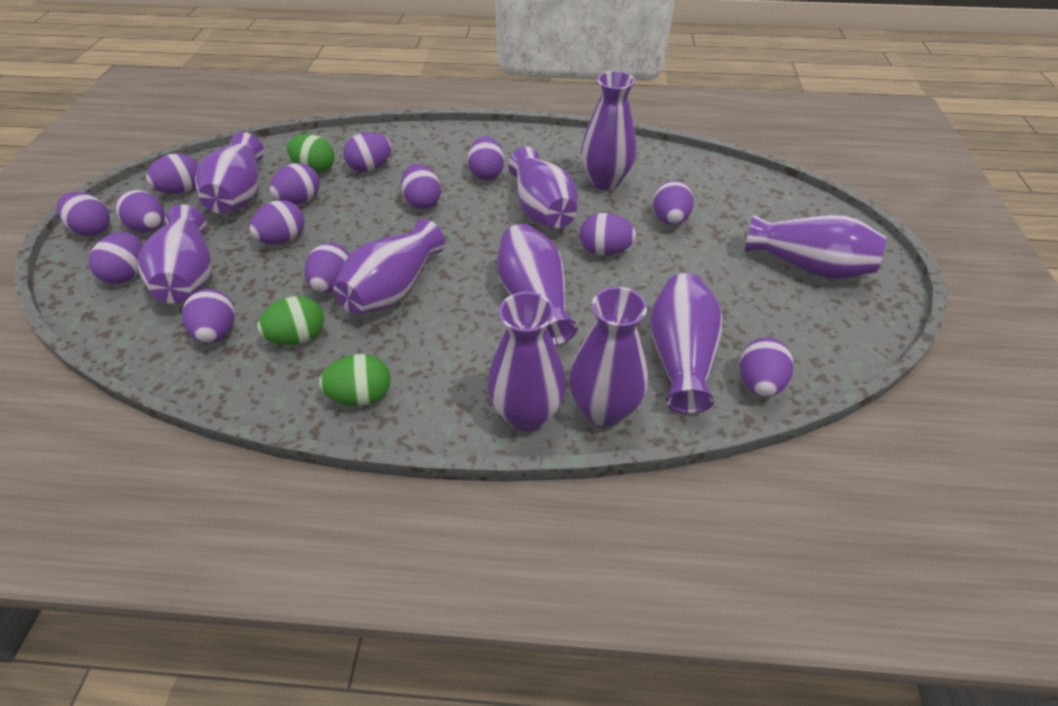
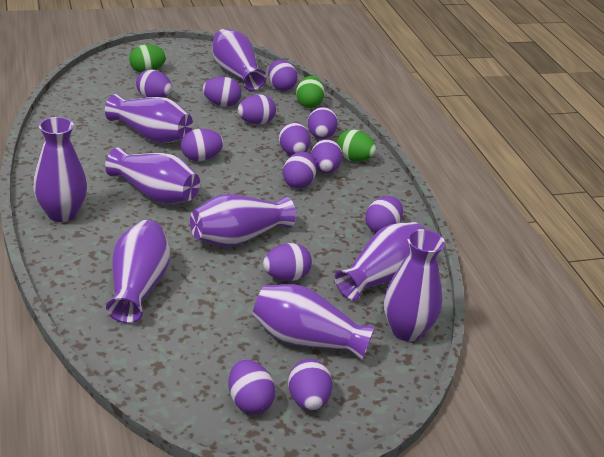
purple egg: [57,192,110,236] [89,232,143,284] [115,190,165,233] [146,153,198,194] [182,289,235,343] [250,200,304,244] [270,163,320,204] [305,243,350,293] [343,132,392,172] [401,164,441,209] [468,136,504,180] [580,213,636,255] [653,181,694,225] [740,337,793,397] = 14 -> [136,70,172,98] [181,129,224,161] [203,77,242,106] [229,360,276,414] [237,94,276,125] [263,243,312,281] [268,60,298,91] [279,123,311,155] [283,152,317,189] [288,359,333,411] [308,107,338,139] [311,139,343,173] [365,196,403,233] = 13
purple vase: [138,205,212,304] [195,132,264,213] [333,219,445,314] [488,292,566,431] [497,224,578,346] [508,146,578,228] [569,287,648,426] [581,71,636,190] [650,273,723,414] [745,215,887,279] = 10 -> [33,117,87,222] [105,94,193,143] [105,147,200,204] [106,220,170,323] [190,194,296,247] [213,29,267,91] [252,284,375,361] [335,222,426,301] [384,229,445,342] = 9

